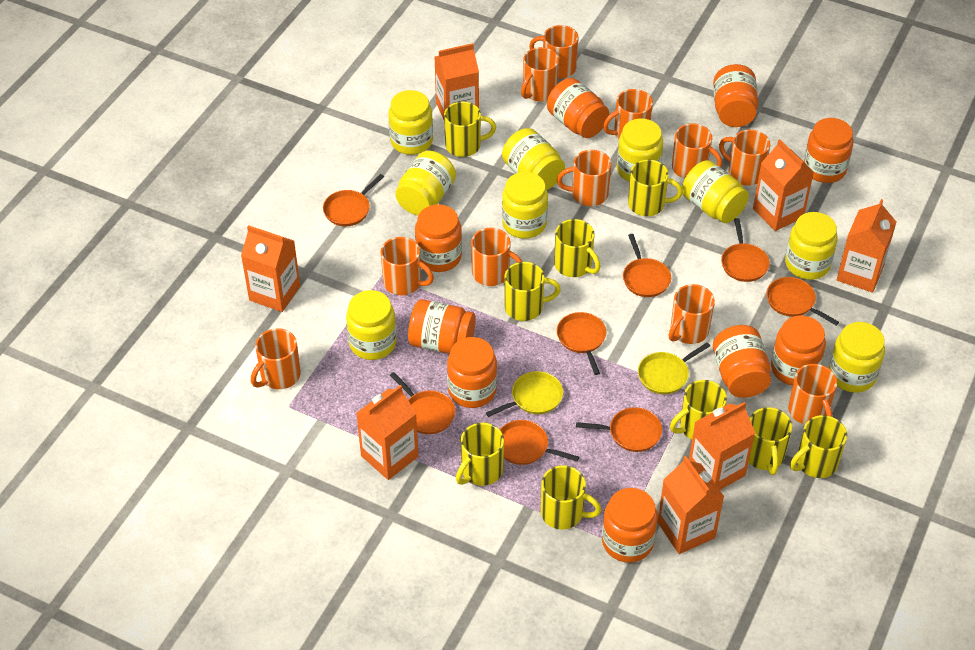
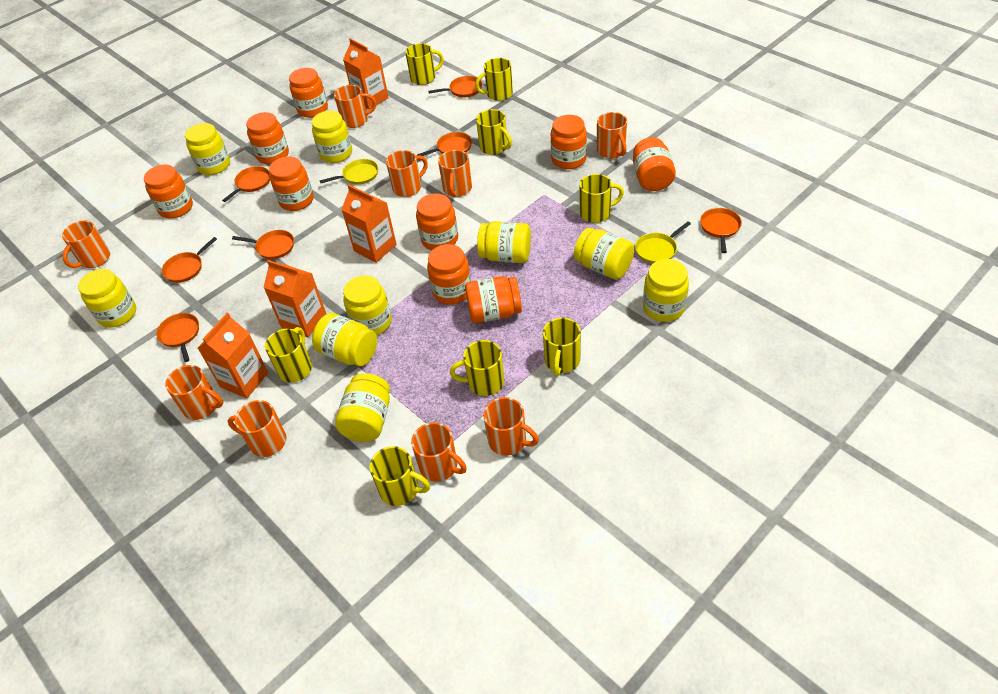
orange carton: [241,225,300,312] [356,385,419,480] [435,43,479,119] [657,456,724,554] [689,402,755,490] [753,139,814,231] [837,199,896,293] = 7 -> [198,313,268,398] [263,260,326,337] [341,185,397,263] [343,38,389,109] = 4
orange mug: [251,328,301,389] [380,237,434,295] [471,228,523,286] [521,47,559,101] [529,25,578,79] [557,150,611,206] [603,89,653,139] [669,284,715,344] [672,123,722,179] [719,130,770,186] [788,364,837,425] = 11 -> [62,220,110,268] [165,365,223,420] [228,400,286,457] [334,85,376,128] [386,150,428,197] [411,422,467,482] [438,150,472,197] [483,397,539,456] [597,112,627,158] = 9
orange pan: [323,174,384,226] [390,372,455,434] [500,420,579,465] [557,312,606,375] [576,407,662,452] [623,234,671,297] [721,218,770,282] [766,277,839,326] = 8 -> [156,313,199,362] [162,237,217,283] [222,166,270,202] [232,230,294,259] [417,132,472,156] [429,76,482,98] [700,208,742,253] = 7
yellow mug: [444,102,496,157] [456,423,504,486] [504,262,561,321] [541,465,601,530] [554,219,601,277] [628,160,683,216] [670,380,727,440] [748,407,792,475] [790,415,847,478] = 9 -> [265,327,312,383] [369,446,430,506] [405,43,444,85] [450,340,504,396] [475,58,513,101] [476,109,512,155] [543,318,581,376] [579,174,624,223] = 8

